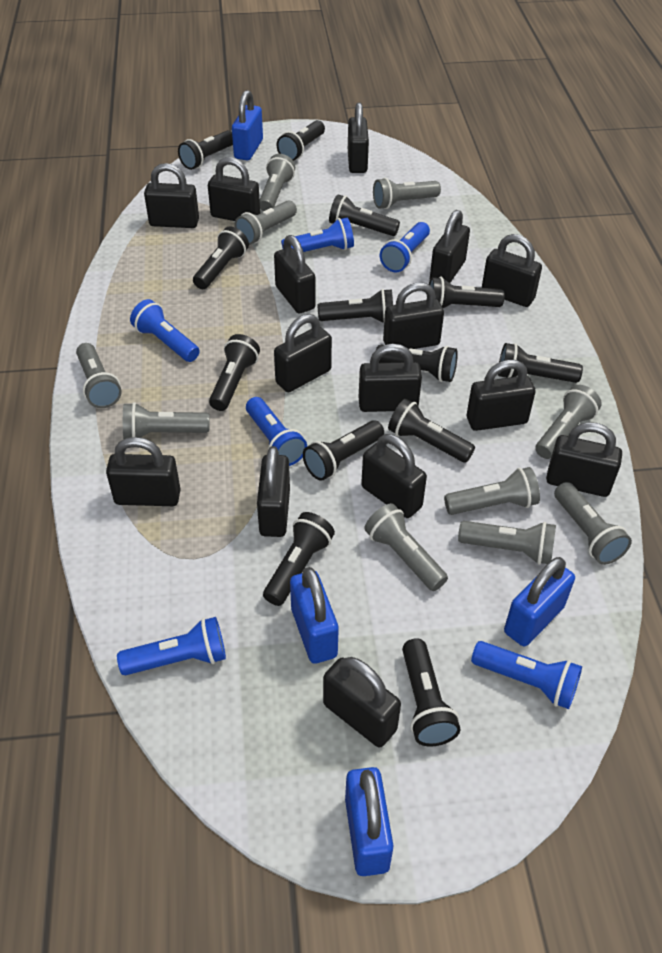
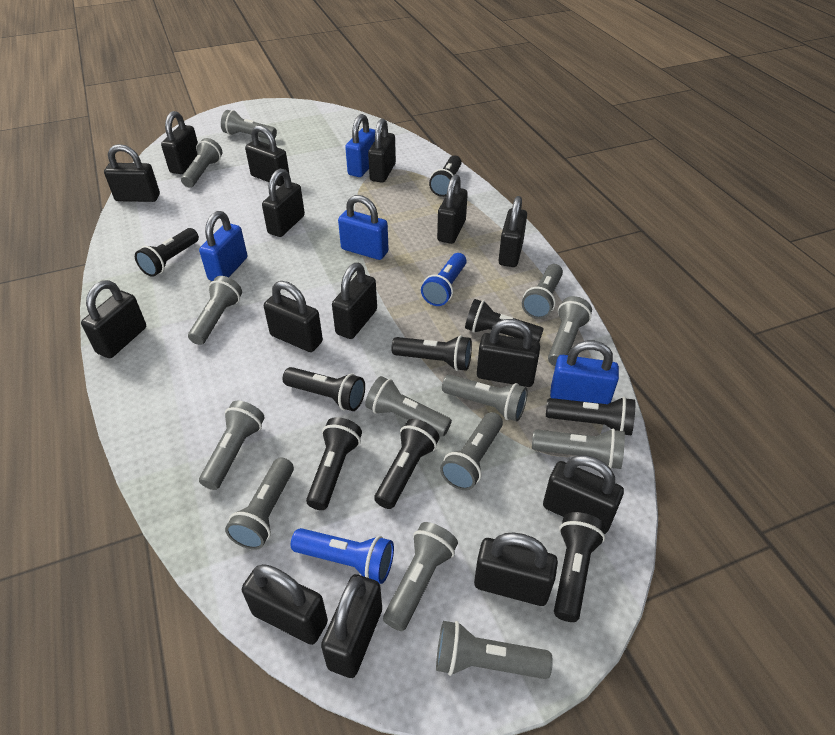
black flashlight: [178,130,233,170] [193,227,249,289] [209,334,260,411] [263,512,335,606] [277,120,325,161] [303,420,384,481] [318,289,393,323] [329,194,400,236] [376,345,458,382] [388,399,475,463] [402,638,460,747] [429,277,505,308] [498,343,583,383] = 13 -> [135,228,199,277] [283,367,365,411] [306,417,362,510] [374,419,440,509] [391,335,472,371] [429,155,462,197] [465,299,544,342] [546,397,635,435] [554,512,605,622] = 9
blue flashlight: [117,617,226,676] [130,299,200,362] [246,397,307,466] [281,218,354,252] [380,222,430,272] [471,641,582,709] = 6 -> [291,528,394,584] [421,253,467,306] = 2
grey flashlight: [76,343,122,408] [123,402,209,439] [234,200,297,245] [260,154,295,211] [364,503,448,591] [373,178,441,209] [444,467,540,515] [458,521,556,565] [535,385,602,459] [554,482,632,565] = 10 -> [181,138,222,187] [188,276,242,345] [199,401,265,490] [221,110,277,139] [225,458,294,550] [365,376,452,436] [383,522,458,631] [436,621,553,679] [440,412,503,490] [442,374,528,421] [522,264,563,319] [532,428,625,469] [548,296,592,366] = 13

